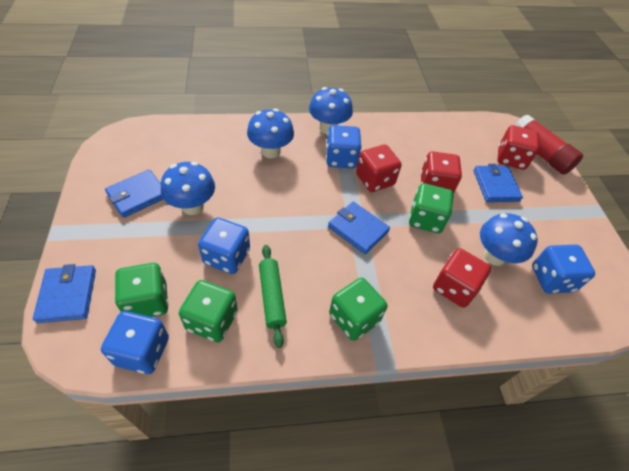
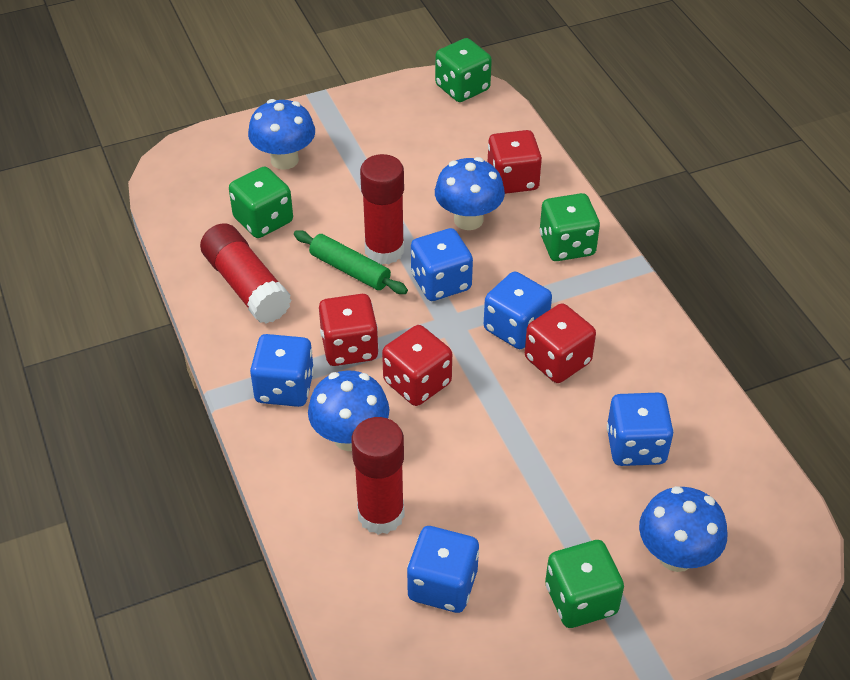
blue dice: [101,311,169,374] [198,217,250,274] [326,125,362,168] [532,244,595,294] = 4 -> [250,334,314,407] [407,526,479,613] [411,228,473,301] [484,271,552,349] [607,393,674,466] = 5
blue wallet: [33,264,96,323] [105,169,163,218] [328,202,390,254] [473,164,523,202] = 4 -> none = 0
red glue stick: [515,115,583,175] = 1 -> [200,223,292,324] [352,417,405,535] [360,154,404,265] = 3

